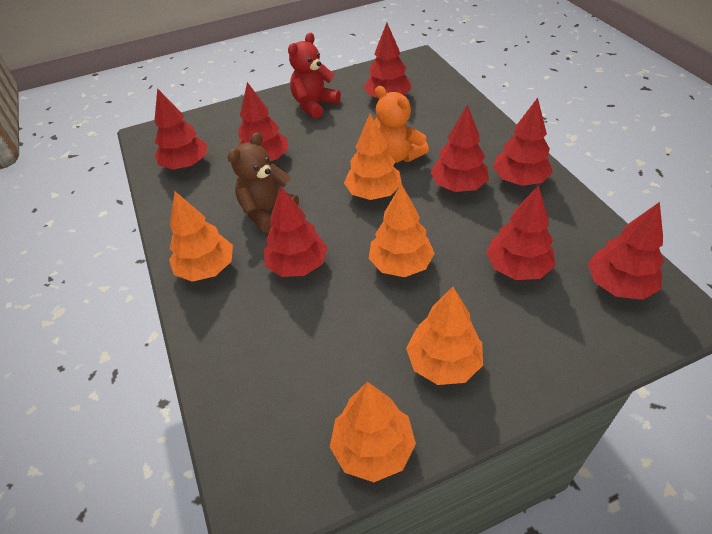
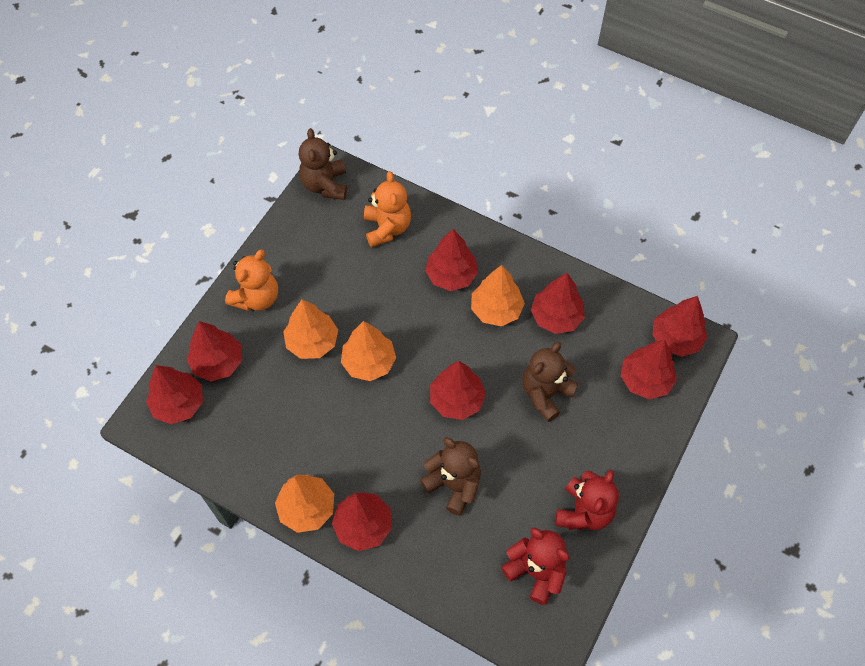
brown teddy bear: [228,132,299,233] = 1 -> [299,128,347,200] [420,437,481,516] [522,342,578,422] = 3
orange teddy bear: [375,86,429,163] = 1 -> [225,249,278,311] [364,171,411,248] = 2
orange tree: [169,191,233,282] [330,382,416,482] [344,114,402,200] [369,184,435,277] [406,287,483,385] = 5 -> [275,474,334,533] [283,299,338,359] [341,321,396,381] [471,265,525,326] = 4
red teddy bear: [288,33,341,119] = 1 -> [501,528,569,605] [555,470,619,530] = 2

